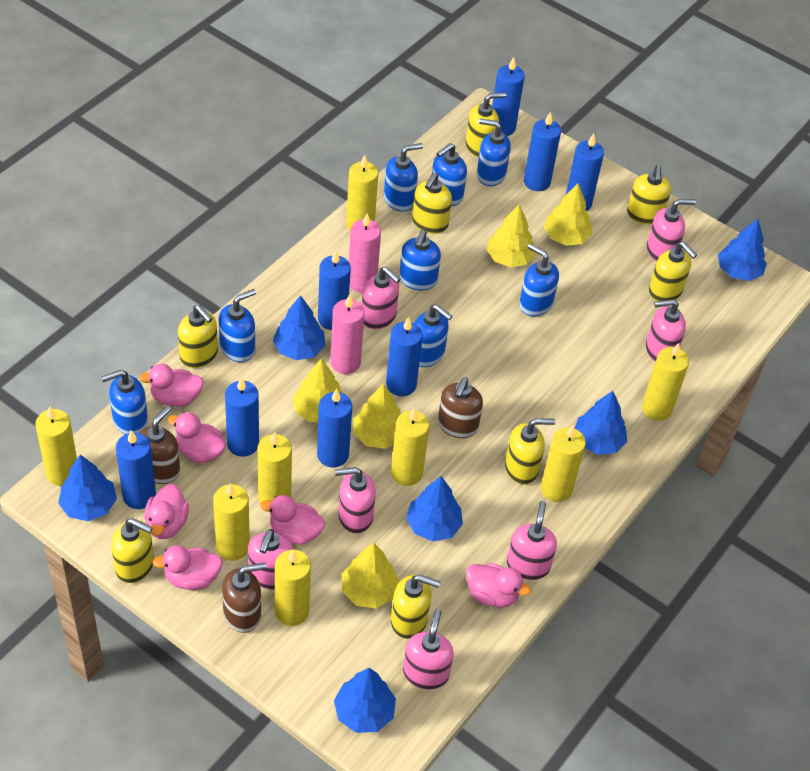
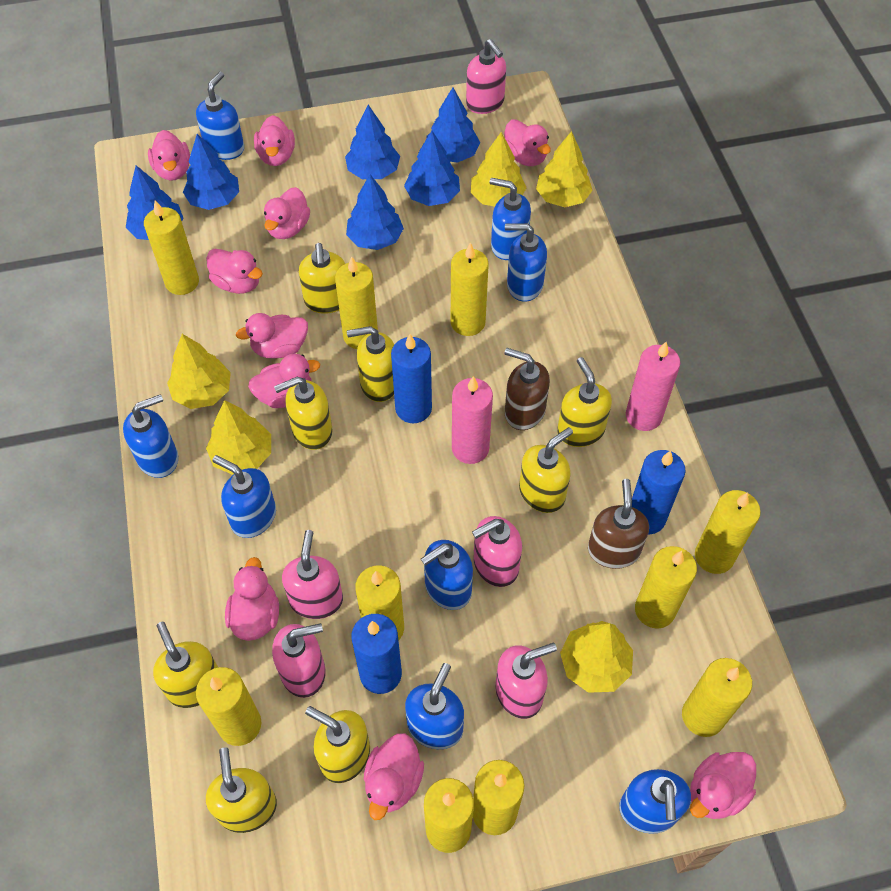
blue candle: [116,430,156,509] [225,377,259,457] [317,389,352,468] [318,251,351,330] [386,317,423,396] [492,57,525,136] [524,112,561,191] [566,134,604,211] = 8 -> [352,614,402,694] [391,334,432,423] [632,450,686,535] = 3
brown soap dispenser: [139,406,180,484] [222,563,266,633] [438,377,483,438] = 3 -> [504,348,550,430] [588,479,649,569] = 2
pink duck: [139,364,204,407] [144,484,189,539] [152,545,223,590] [168,412,226,463] [261,495,325,545] [466,563,531,608] = 6 -> [148,130,190,181] [206,249,263,294] [225,557,279,641] [236,313,308,359] [248,353,320,408] [254,115,295,166] [264,187,310,239] [364,733,424,820] [504,119,551,166] [690,752,756,819] = 10
pink soap dispenser: [248,529,293,590] [335,467,376,533] [362,266,400,329] [403,609,454,690] [507,501,557,580] [646,299,686,362] [647,199,696,262] = 7 -> [272,623,326,698] [282,530,343,619] [466,39,506,114] [472,516,522,587] [495,643,557,719] = 5
yellow candle: [35,406,77,486] [213,483,250,561] [257,432,292,503] [275,550,311,626] [346,155,378,232] [391,408,429,486] [541,425,586,502] [642,343,689,421] = 8 -> [144,200,199,295] [196,667,262,746] [335,256,378,349] [355,566,404,641] [424,778,474,853] [451,242,489,336] [473,760,525,835] [635,546,697,629] [682,658,752,737] [695,490,761,574] = 10

